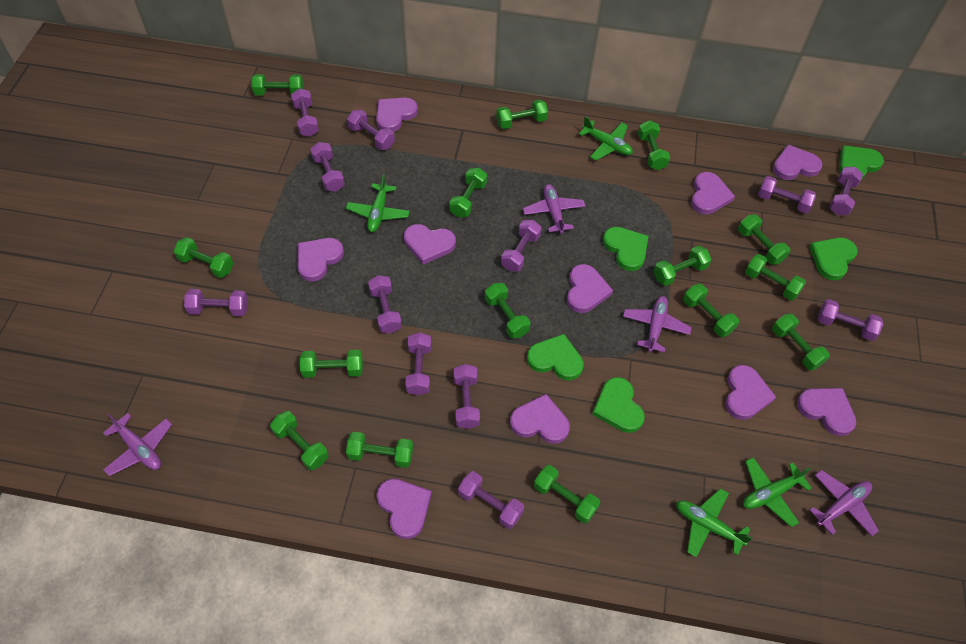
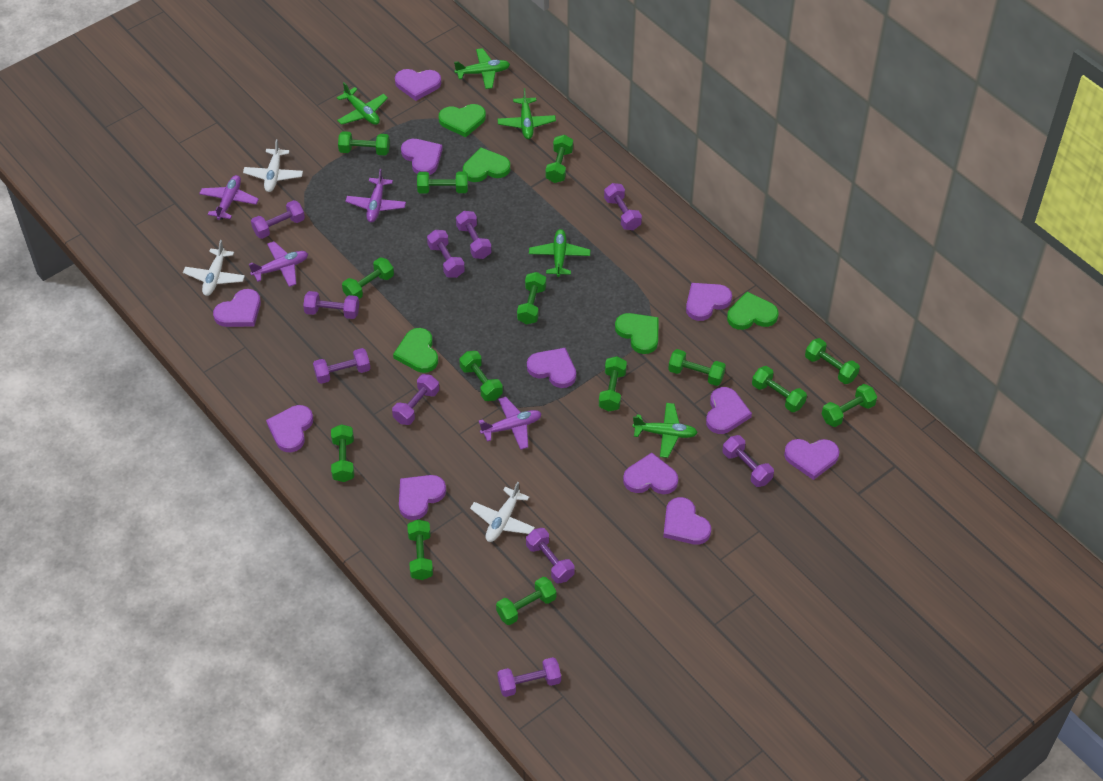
green dumbbell: [174,237,233,278] [251,74,303,96] [270,411,328,471] [300,350,363,378] [346,432,413,468] [450,168,487,217] [485,283,530,338] [496,99,548,129] [534,465,600,524] [638,120,670,170] [653,246,712,286] [683,284,739,337] [738,215,790,265] [745,254,806,301] [772,314,830,371] = 15 -> [331,424,354,482] [338,131,390,155] [342,258,394,299] [407,520,433,580] [417,171,468,194] [459,351,503,401] [496,577,556,625] [517,272,546,324] [546,135,573,183] [599,356,627,412] [668,349,726,386] [752,366,807,412] [805,338,860,384] [822,384,877,427] = 14
green plane: [346,174,410,232] [579,116,633,161] [676,488,752,557] [743,457,812,527] = 4 -> [337,82,388,125] [454,48,510,89] [498,88,556,139] [529,229,590,277] [632,403,698,458] = 5
purple dumbbell: [184,289,248,316] [291,88,319,137] [310,142,345,191] [347,109,395,150] [368,275,402,333] [406,332,431,395] [454,364,480,429] [458,471,524,529] [501,220,541,271] [758,176,816,213] [818,299,883,341] [829,167,863,215] = 12 -> [251,200,305,239] [303,291,359,319] [313,348,371,384] [392,374,439,425] [427,230,465,278] [456,211,492,259] [497,657,561,697] [526,528,575,584] [604,183,642,230] [722,435,774,487] = 10
purple heart: [298,238,344,281] [376,98,418,132] [376,479,432,539] [404,224,456,264] [510,394,570,444] [567,264,613,313] [691,172,735,214] [725,365,776,420] [773,144,823,180] [797,388,856,436] = 10 -> [213,289,261,327] [266,405,313,452] [395,69,441,101] [399,475,446,520] [401,139,443,175] [527,348,576,388] [623,453,678,494] [663,497,711,545] [686,283,732,321] [706,387,752,434] [784,439,839,480] = 11
white plane: none = 0 -> [183,240,245,296] [243,139,303,192] [470,482,535,542] = 3

